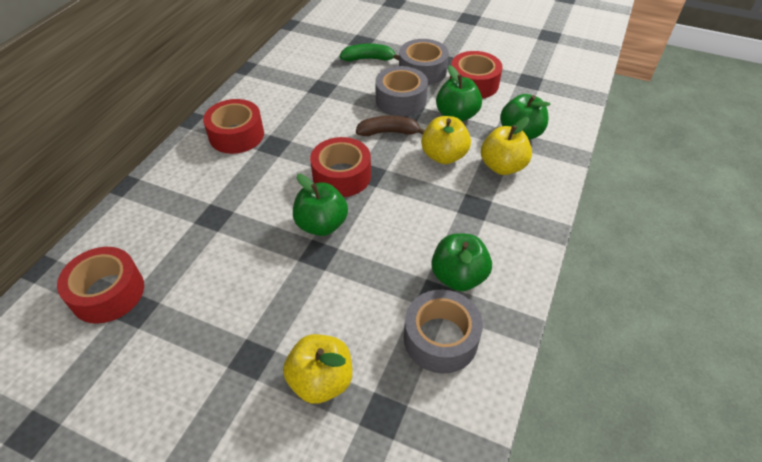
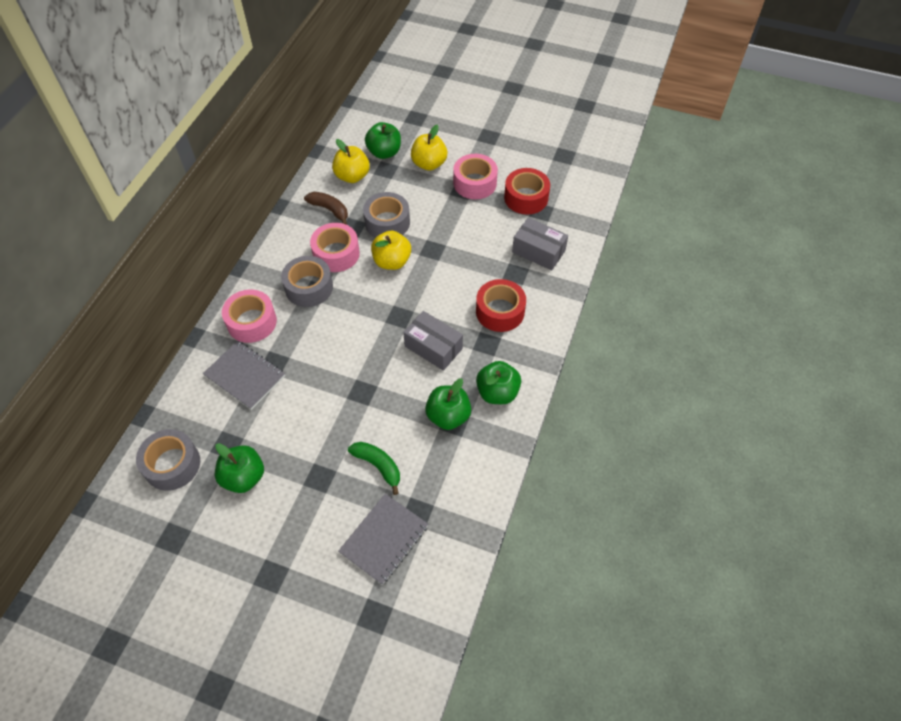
grey box: none = 0 -> [403,311,463,371] [512,217,568,270] = 2
grey notebook: none = 0 -> [203,341,285,410] [338,494,428,585] = 2
pink tape: none = 0 -> [222,289,277,343] [310,223,360,272] [453,154,498,199] = 3
red tape: [57,247,144,324] [203,99,264,154] [310,137,371,197] [450,51,502,99] = 4 -> [476,279,526,332] [504,168,550,215] = 2

